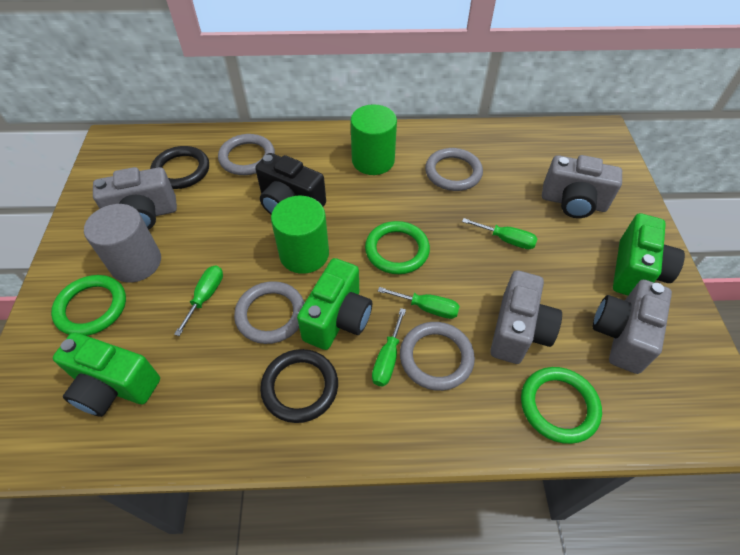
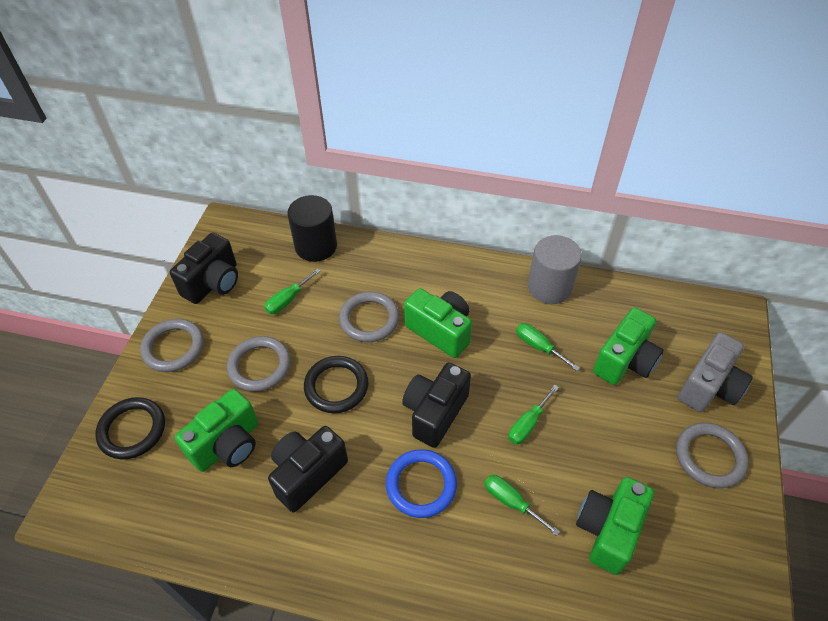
black camera: [255,153,326,214] = 1 -> [170,232,238,304] [268,426,348,512] [402,363,471,448] = 3
black cylinder: none = 0 -> [287,195,337,262] = 1
blue ring: none = 0 -> [386,449,457,518] = 1
green camera: [53,332,160,417] [297,258,372,350] [613,213,685,296] = 3 -> [175,389,258,472] [404,288,472,358] [576,477,654,575] [593,307,664,385] = 4
green cylinder: [271,196,329,274] [350,104,397,175] = 2 -> none = 0
green ring: [51,275,126,336] [365,221,430,274] [521,367,602,444] = 3 -> none = 0
grey camera: [93,167,177,230] [490,270,562,364] [542,155,622,218] [593,280,672,374] = 4 -> [678,332,753,412] = 1

